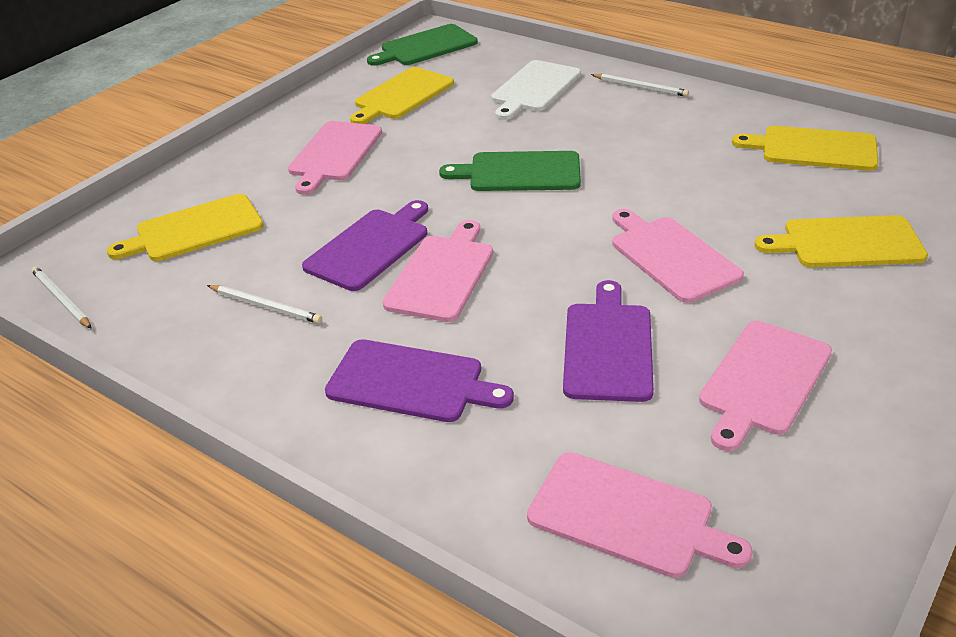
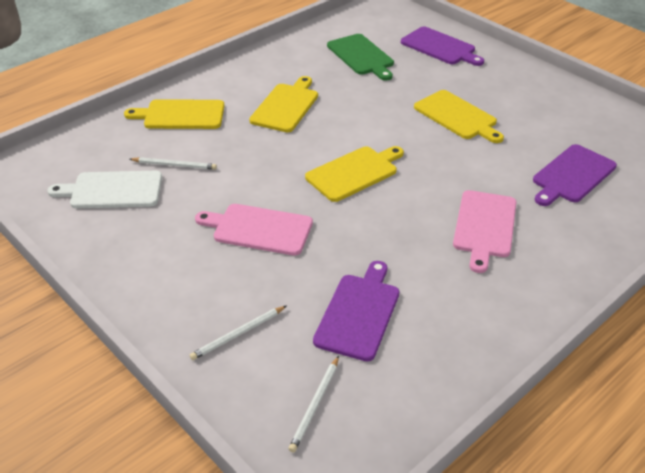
green cutting board: [367,24,478,66] [439,151,581,191] = 2 -> [327,34,394,81] = 1
pink cutting board: [288,121,382,195] [383,220,493,322] [527,452,753,578] [612,209,744,303] [699,321,832,451] = 5 -> [195,204,313,256] [453,190,516,273] = 2

